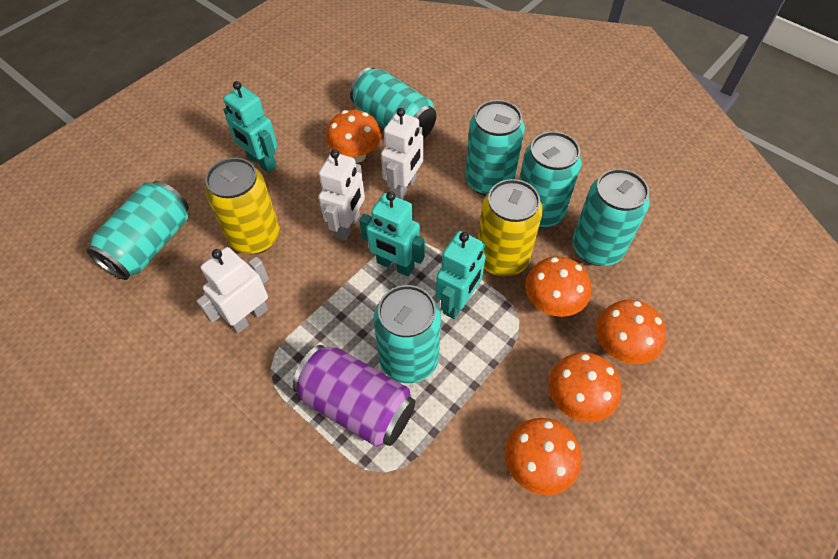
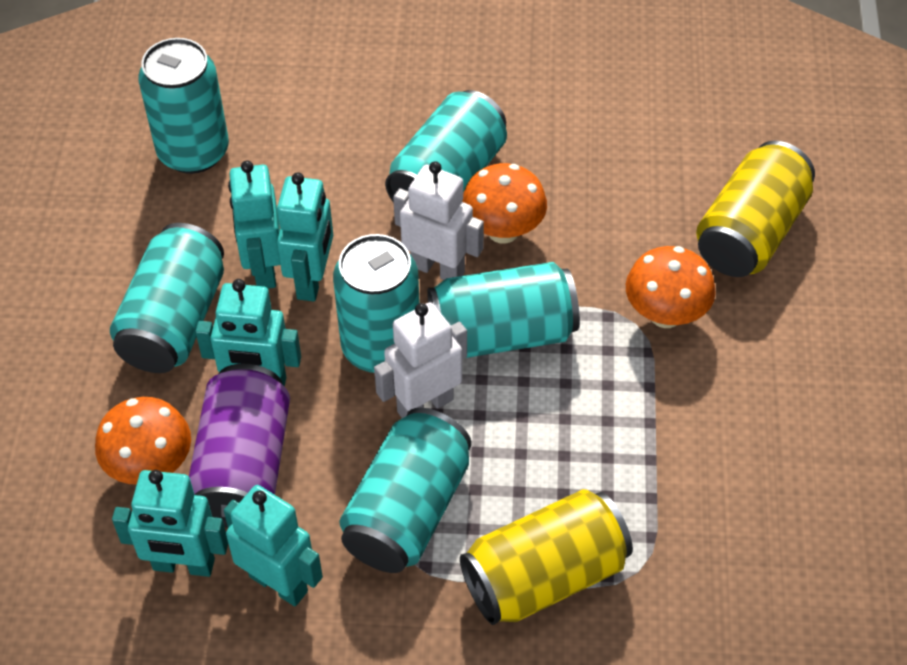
orange mushroom: [326,110,381,163] [505,418,581,495] [525,256,591,317] [548,352,621,422] [596,300,666,364] = 5 -> [95,397,191,485] [462,163,547,244] [626,246,716,328] = 3
turquoise robot: [223,81,278,173] [359,191,425,276] [436,231,486,319] = 3 -> [112,470,228,577] [195,279,301,387] [224,485,323,606] [228,160,280,289] [277,172,334,301] = 5
white robot: [196,247,269,333] [318,149,365,241] [381,108,423,200] = 3 -> [374,302,467,418] [393,161,484,280] = 2

